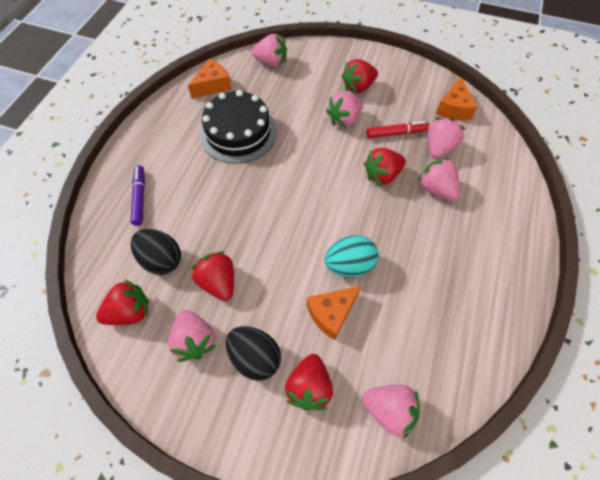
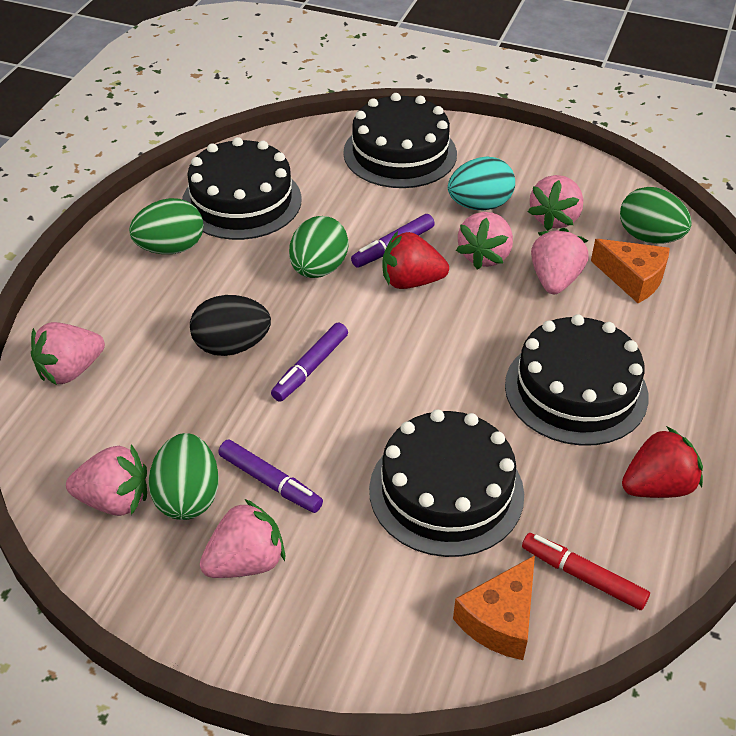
black cake: [200,90,277,164] = 1 -> [182,137,302,240] [343,93,457,188] [369,409,524,557] [505,314,649,446] = 4
black egg: [131,229,181,275] [226,326,281,381] = 2 -> [190,295,271,356] = 1
green egg: none = 0 -> [129,198,203,254] [148,433,219,520] [289,216,349,278] [620,187,692,244] = 4
orange cheese: [188,59,232,98] [307,286,361,340] [436,77,477,120] = 3 -> [453,555,535,660] [591,239,670,303] = 2
purple marker: [131,165,145,226] = 1 -> [218,439,323,513] [271,323,348,402] [351,214,435,267] = 3
red strawberry: [96,279,149,325] [190,251,234,301] [285,354,333,411] [341,59,378,94] [364,148,406,186] = 5 -> [382,231,449,289] [622,426,703,498] = 2

